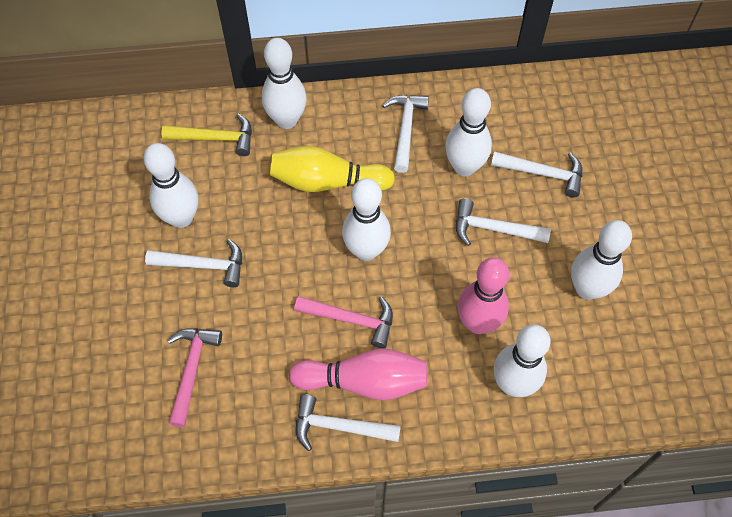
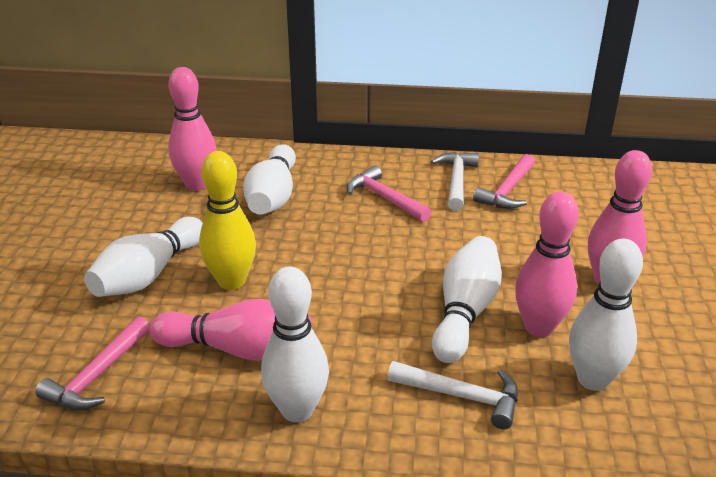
pink bowling pin: [289,348,428,400] [458,257,509,334] = 2 -> [149,299,312,361] [168,67,217,191] [515,191,579,337] [588,150,652,285] = 4
pink hammer: [167,328,222,427] [294,296,393,348] = 2 -> [35,316,150,410] [347,165,432,222] [473,154,535,209] = 3
white bowling pin: [144,143,198,228] [262,38,307,129] [342,178,391,261] [445,88,492,176] [494,324,551,397] [571,220,632,300] = 6 -> [84,217,203,297] [243,144,296,215] [261,267,329,422] [432,236,502,363] [569,239,643,391] = 5
white hammer: [145,239,242,287] [296,394,401,451] [382,95,429,173] [456,198,551,246] [491,151,582,198] = 5 -> [388,361,518,429] [431,152,479,211] = 2
yellow hammer: [162,113,252,156] = 1 -> none = 0

